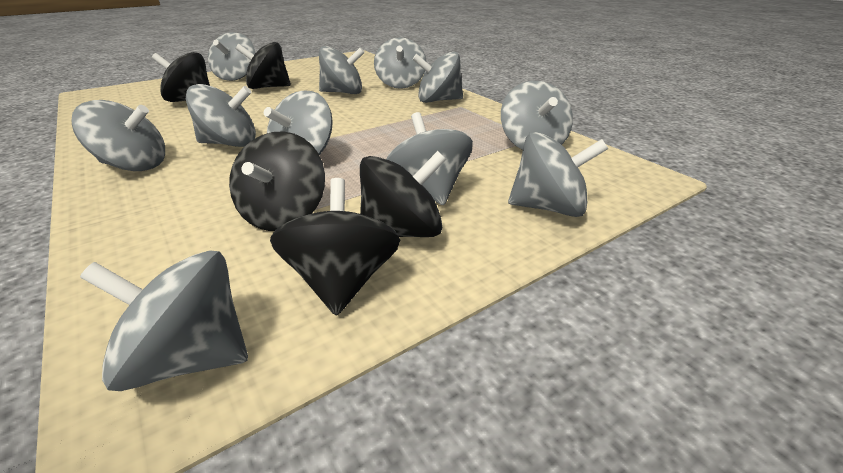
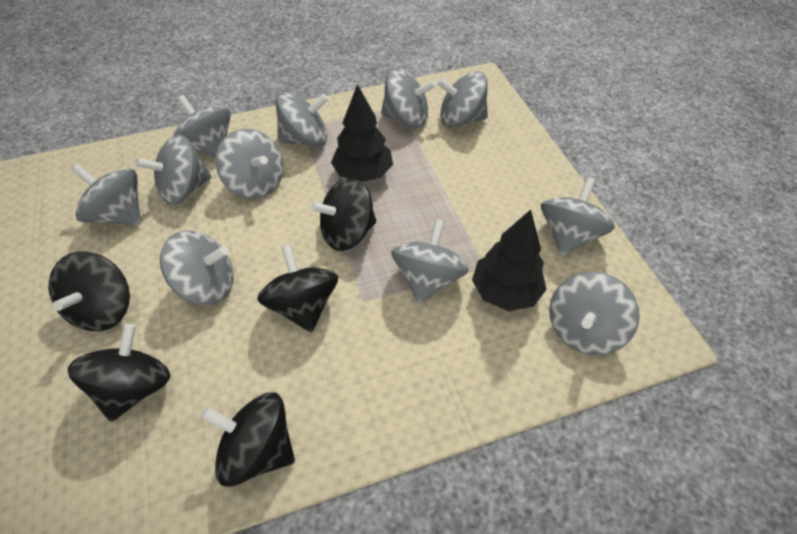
black tree: none = 0 -> [331,84,393,182] [472,210,547,311] = 2

